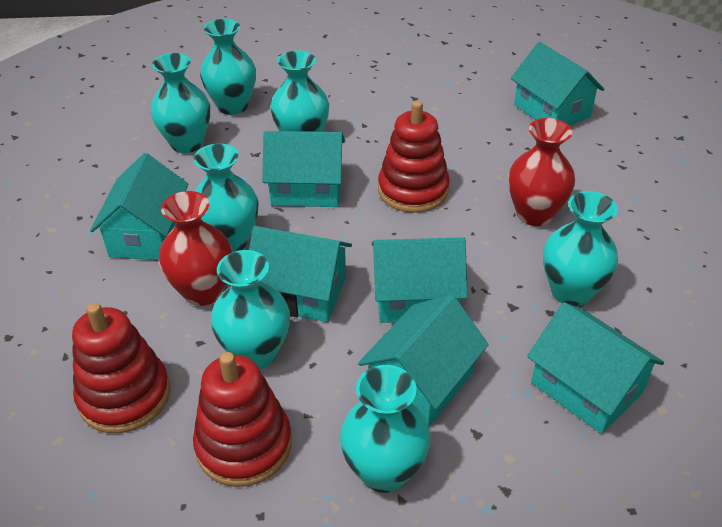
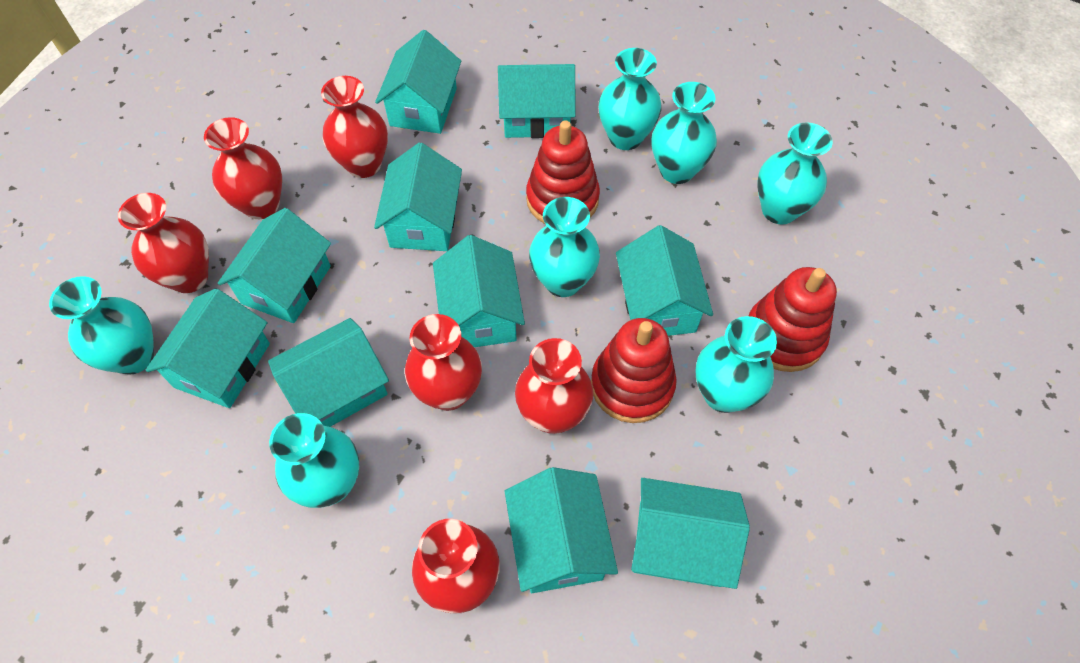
red vase: [159,191,232,306] [508,118,575,226] = 2 -> [118,193,209,293] [204,117,282,219] [321,76,388,178] [405,314,482,411] [412,519,500,614] [515,338,593,434] = 6
turquoise house: [90,153,188,260] [249,226,352,322] [262,131,345,207] [358,295,489,427] [371,237,468,323] [511,42,605,126] [527,302,664,434] = 7 -> [145,288,270,408] [218,208,331,323] [268,318,389,427] [374,142,462,251] [375,30,461,134] [433,235,525,347] [498,64,576,138] [505,467,618,593] [616,225,713,336] [631,478,750,589] = 10

